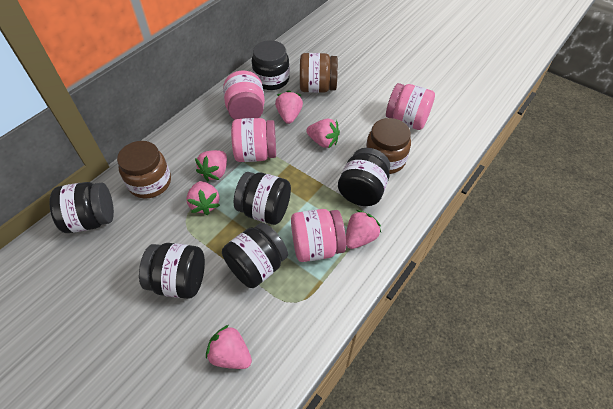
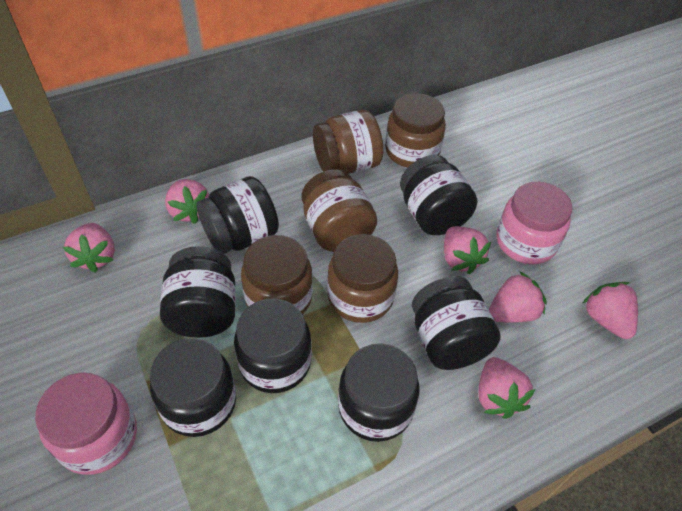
black jar: [49,182,114,233] [139,243,205,299] [222,223,288,288] [234,172,291,225] [252,40,290,90] [338,148,390,206] = 6 -> [150,338,236,437] [160,246,236,338] [197,176,279,254] [234,298,312,393] [338,343,419,442] [400,155,477,235] [412,276,501,370] = 7
brown jar: [117,141,171,198] [300,53,338,93] [366,118,411,174] = 3 -> [241,235,313,314] [301,169,377,252] [313,110,383,174] [327,234,398,323] [385,93,446,168] = 5
pink jar: [223,70,265,120] [231,118,276,162] [291,209,346,262] [386,83,435,130] = 4 -> [35,373,137,475] [497,182,572,264] = 2

